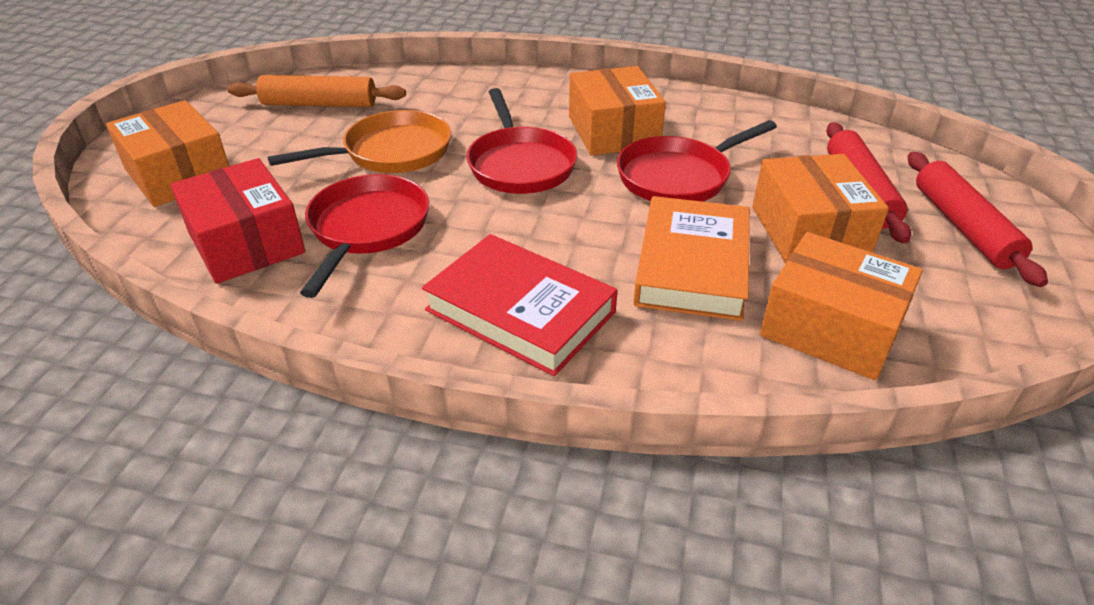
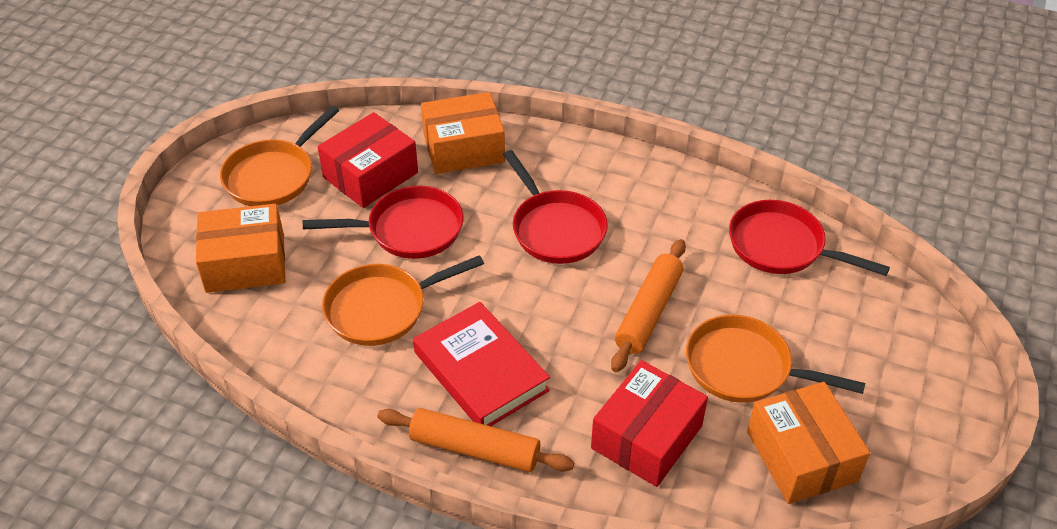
orange book: [633,196,750,321] = 1 -> none = 0
orange box: [106,100,229,207] [569,66,666,156] [752,154,889,263] [760,232,923,380] = 4 -> [196,204,285,293] [421,92,505,174] [747,382,870,504] = 3
orange pan: [268,110,451,173] = 1 -> [220,106,339,206] [322,255,484,346] [686,315,866,403] = 3
orange rolling pin: [227,75,406,107] = 1 -> [377,408,574,472] [611,239,686,372] = 2
red box: [170,158,305,284] = 1 -> [318,112,418,208] [591,360,708,487] = 2
red rolling pin: [826,122,911,244] [908,152,1048,287] = 2 -> none = 0

